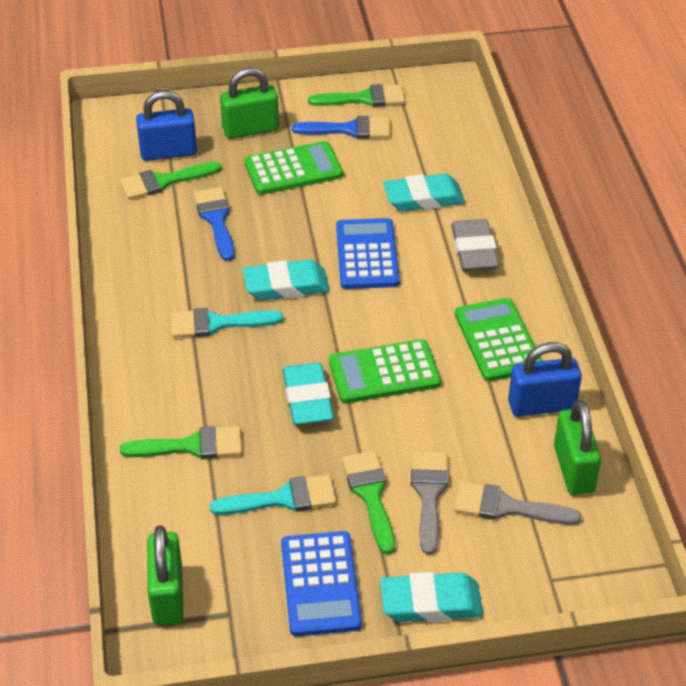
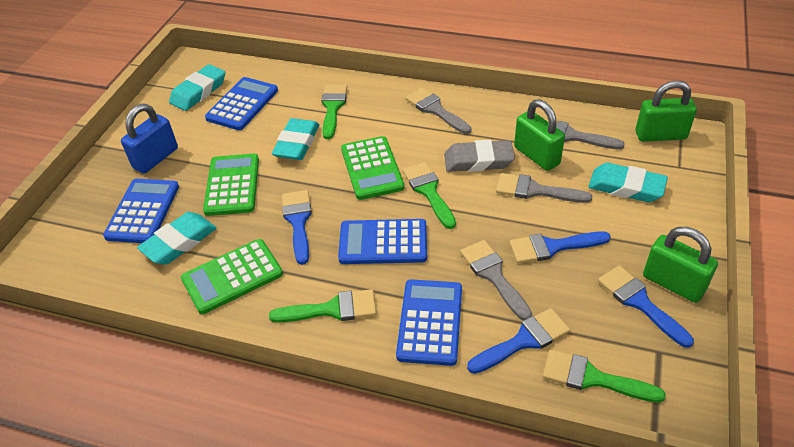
blue brush: [193,187,235,261] [292,116,390,139] = 2 -> [282,190,312,265] [467,308,570,374] [510,231,611,263] [598,265,694,348] = 4
blue calculator: [281,531,362,637] [336,218,400,289] = 2 -> [103,179,179,243] [205,77,278,130] [338,219,427,264] [396,279,462,366] = 4
blue padlock: [136,91,197,161] [508,342,582,417] = 2 -> [121,104,178,174] = 1
grey brush: [411,451,448,555] [454,482,582,525] = 2 -> [405,88,472,134] [460,240,532,321] [496,173,592,203] [545,119,625,150] = 4
turquoise brush: [171,308,284,338] [210,475,336,515] = 2 -> none = 0

